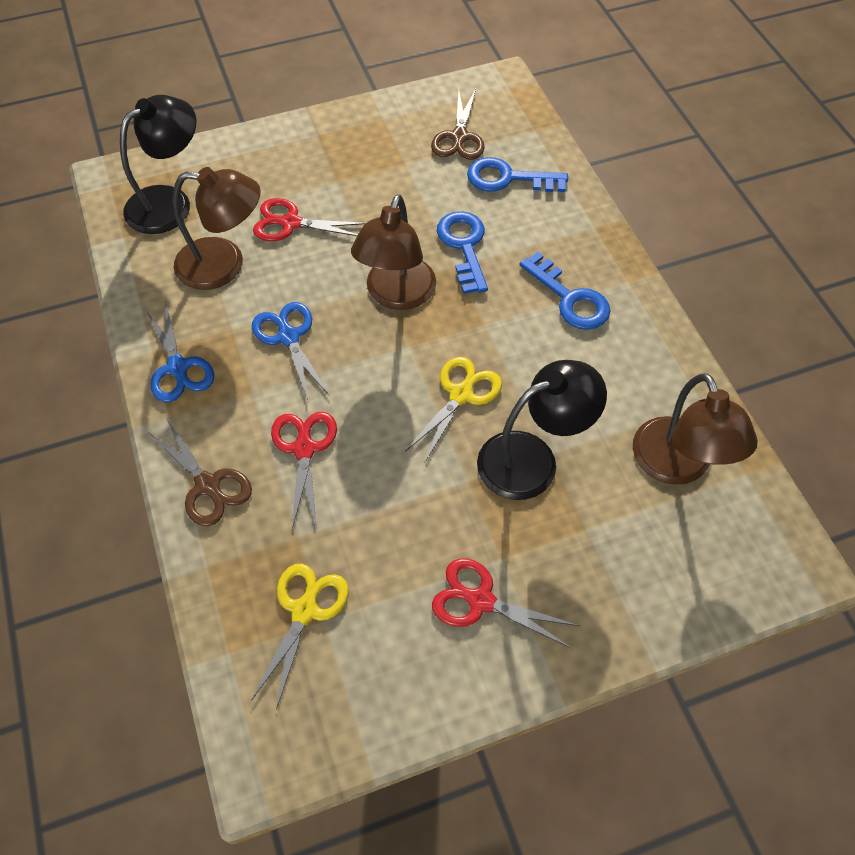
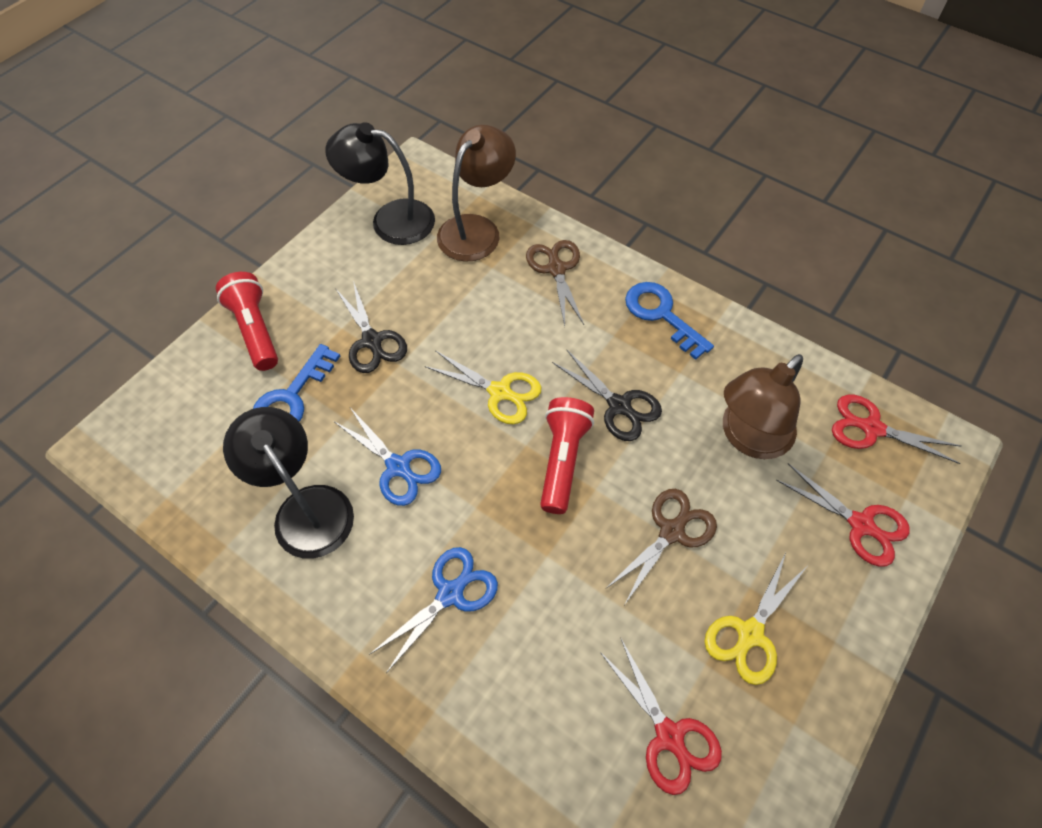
black scissors: none = 0 -> [335,281,407,373] [552,349,662,441] = 2
blue key: [437,211,488,294] [467,157,568,192] [519,252,610,330] = 3 -> [253,344,340,422] [625,282,714,360] = 2
brown lamp: [173,167,261,290] [351,194,436,310] [633,373,758,485] = 3 -> [437,125,516,262] [723,354,803,459] = 2
red flashlight: none = 0 -> [216,272,278,371] [540,397,594,514] = 2

